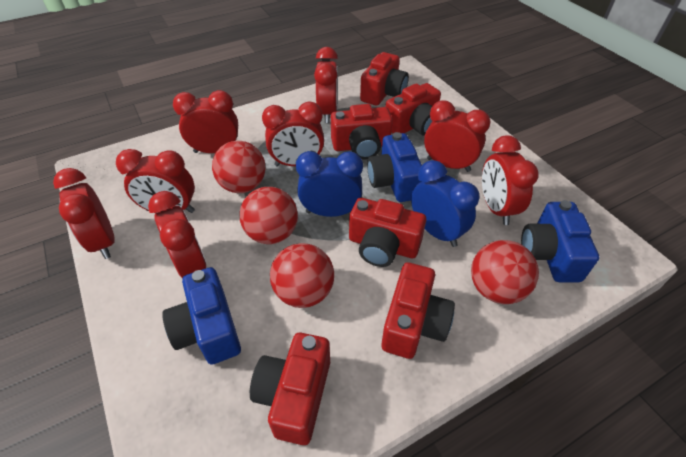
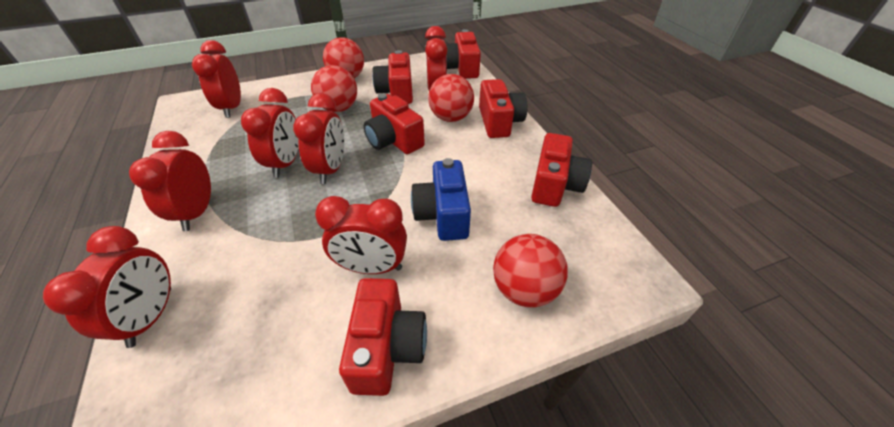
blue camera: [162,267,241,365] [367,132,422,202] [521,200,599,282] = 3 -> [411,158,471,241] = 1
blue clock: [296,151,363,217] [411,160,479,247] = 2 -> none = 0
red clock: [53,168,114,259] [116,149,195,213] [148,191,206,278] [173,90,238,153] [262,102,324,166] [314,47,338,123] [424,100,491,172] [482,135,539,225] = 8 -> [43,226,171,348] [129,131,211,231] [192,40,241,118] [241,88,299,178] [293,93,345,184] [315,196,407,274] [425,26,447,90] = 7

